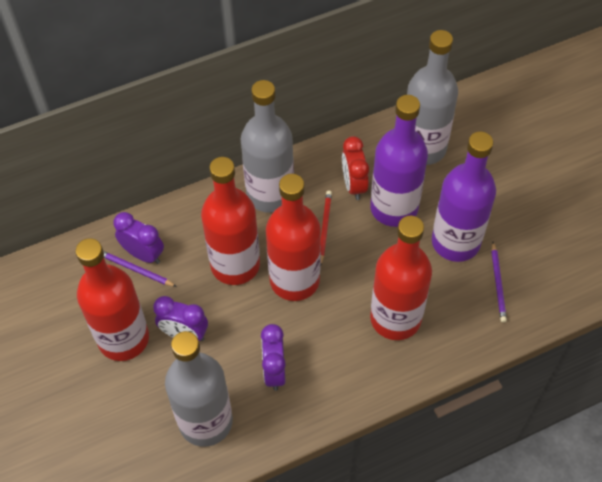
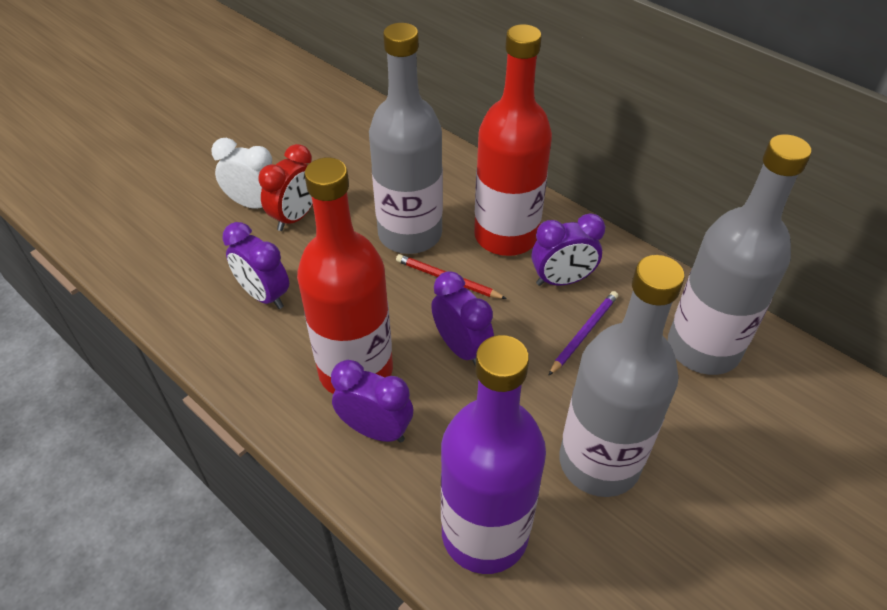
purple bottle: [370,95,428,227] [432,132,496,262] = 2 -> [441,335,546,574] = 1
purple clock: [113,212,164,264] [153,296,208,341] [261,324,286,391] = 3 -> [223,222,289,309] [331,360,413,443] [431,271,494,367] [532,213,606,286] = 4
purple pencil: [104,251,177,287] [491,242,507,323] = 2 -> [548,291,618,376] = 1
red bottle: [75,238,149,361] [201,157,260,285] [266,174,321,301] [370,216,432,340] = 4 -> [297,157,393,394] [474,24,552,256] = 2
white clock: none = 0 -> [211,138,272,209] = 1

